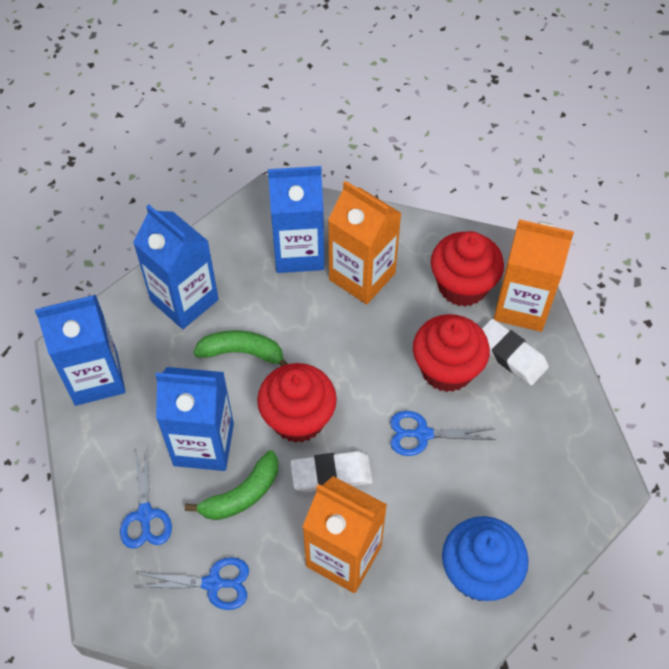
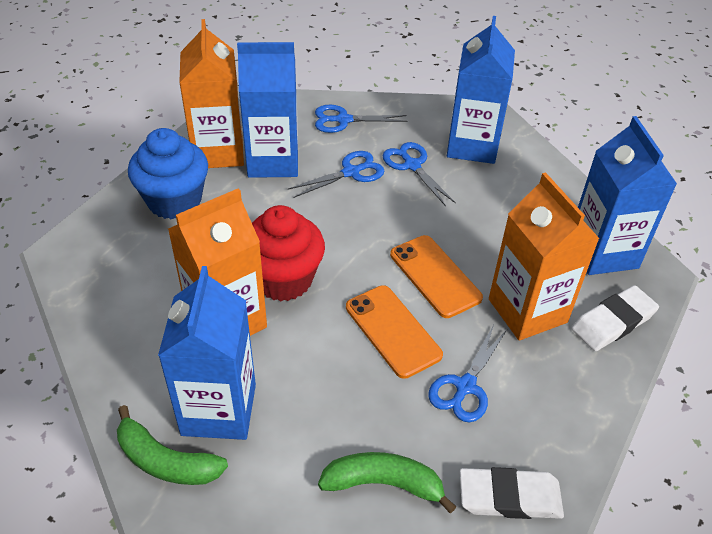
blue scissors: [120,445,172,549] [135,557,249,610] [390,411,496,456] = 3 -> [288,151,384,198] [315,105,407,133] [382,142,456,206] [428,325,507,422] = 4
orange phone: none = 0 -> [346,285,443,379] [390,235,483,318] = 2
red cupcake: [257,363,337,443] [413,314,490,392] [431,231,504,307] = 3 -> [252,205,325,301] = 1

